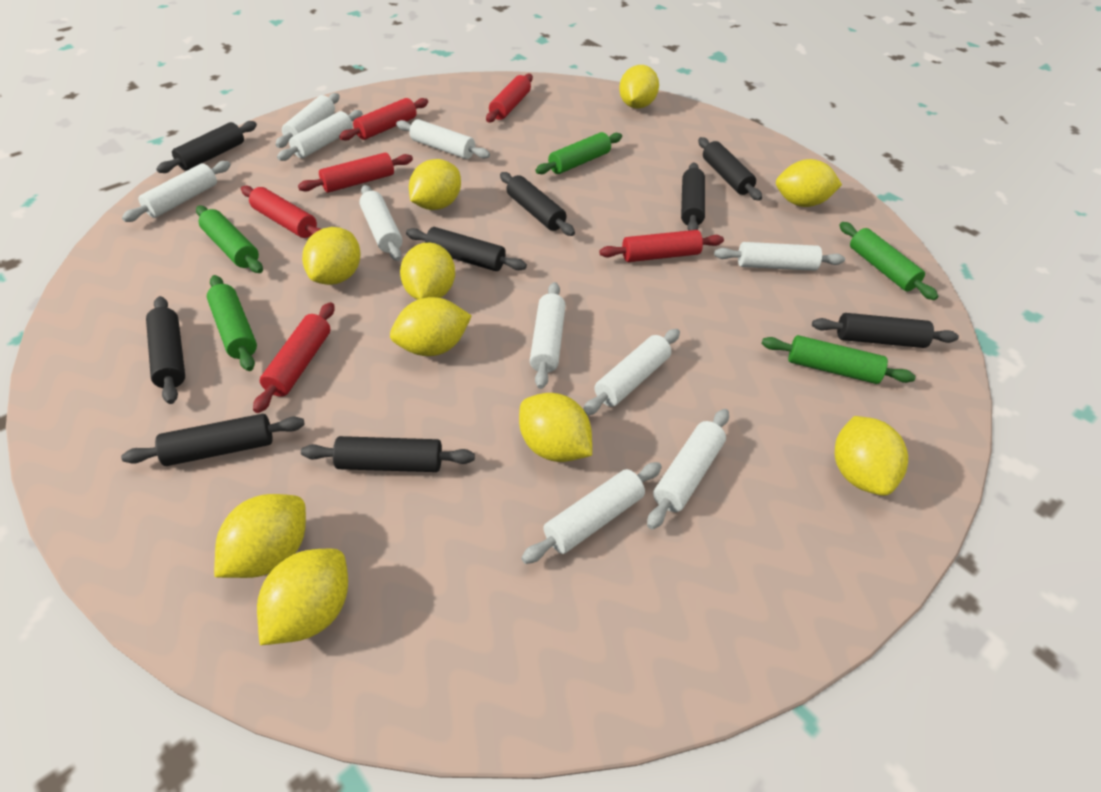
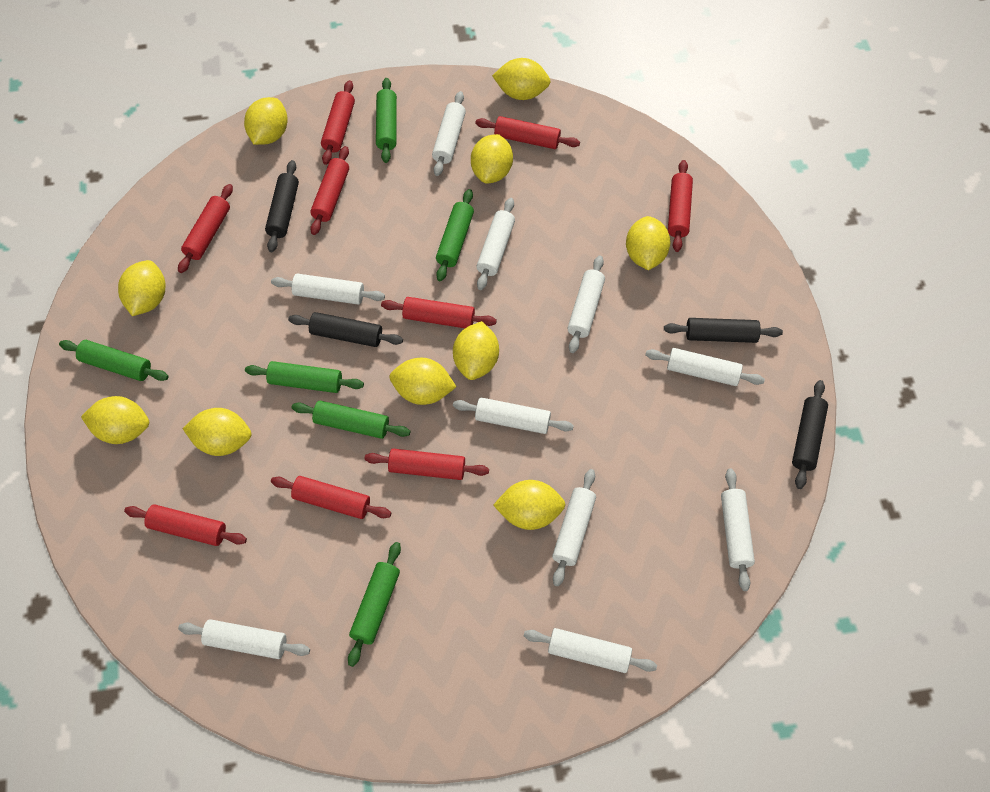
black rolling pin: [121,414,305,466] [146,296,185,404] [156,121,257,173] [301,436,475,472] [406,227,527,271] [500,172,575,236] [681,162,705,231] [698,137,762,201] [812,313,959,348] = 9 -> [265,160,299,252] [288,312,403,347] [664,318,783,343] [792,380,828,489] = 4
green rolling pin: [196,206,263,273] [207,275,257,371] [535,132,622,174] [762,335,916,384] [839,222,938,300] = 5 -> [59,340,168,381] [245,361,364,393] [292,401,410,439] [348,542,401,667] [376,78,397,163] [436,189,474,281] = 6
red rolling pin: [241,186,321,238] [253,302,334,413] [298,153,413,193] [339,98,428,141] [486,74,533,122] [599,230,724,262] = 6 -> [124,504,247,546] [178,184,233,273] [271,476,391,519] [310,146,349,235] [321,80,355,165] [364,448,489,480] [381,297,497,328] [475,116,580,149] [668,160,693,252] = 9

